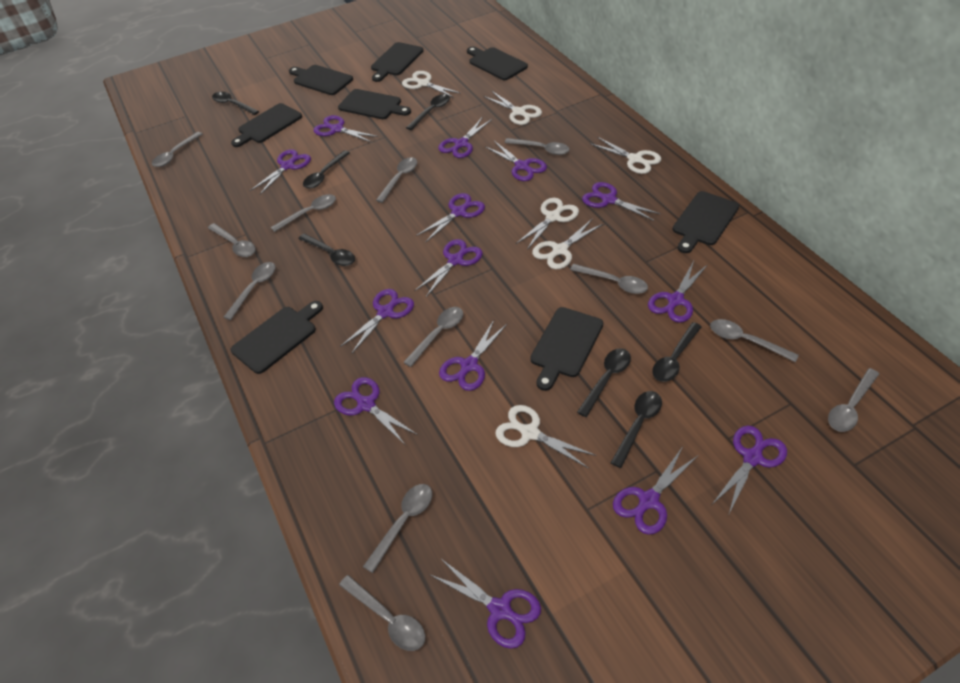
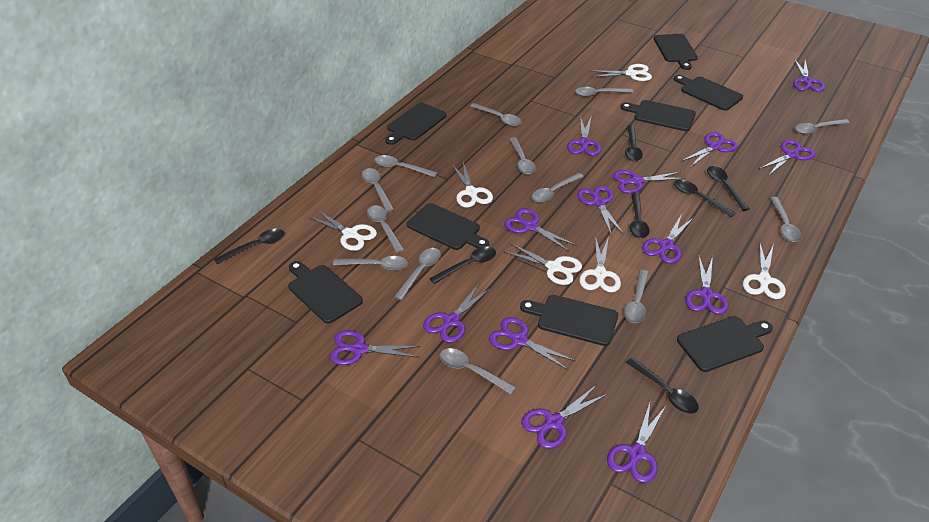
grey spoon: [152,132,203,167] [208,223,256,257] [224,262,275,320] [271,194,336,232] [339,575,425,651] [363,484,432,573] [376,157,417,203] [403,307,463,367] [505,138,569,155] [570,264,648,294] [710,319,799,362] [828,368,879,432] = 12 -> [333,256,408,271] [362,168,394,212] [367,205,404,253] [374,155,438,177] [394,248,441,300] [440,348,516,394] [470,103,522,126] [509,137,536,175] [532,173,584,203] [575,87,633,97] [624,270,649,323] [770,197,802,242] [795,119,850,134] = 13

